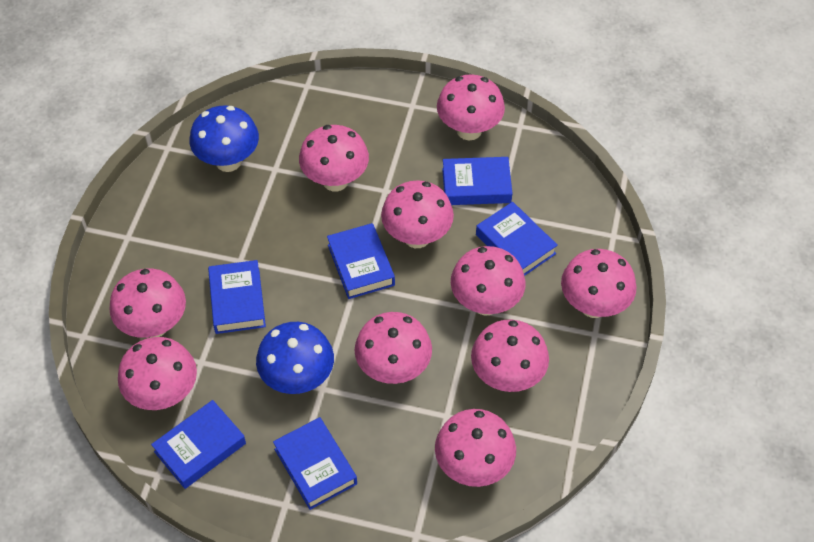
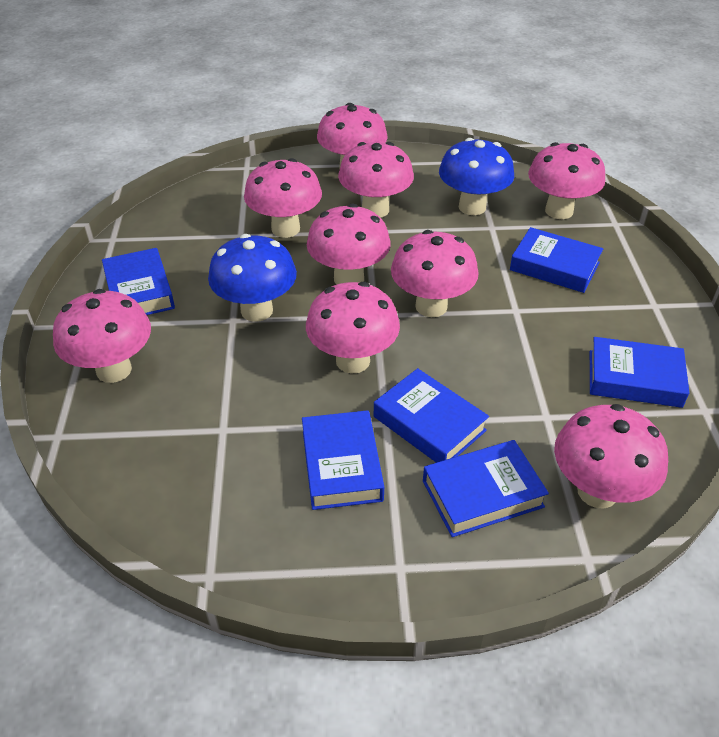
pink mushroom: [109,269,186,338] [118,337,197,410] [299,125,369,191] [355,312,432,384] [381,180,454,248] [435,409,516,487] [437,74,505,140] [451,246,526,316] [471,320,549,392] [561,249,637,318] = 10 -> [53,289,151,383] [244,158,322,238] [306,282,400,374] [307,204,391,285] [317,103,388,166] [338,142,414,218] [391,230,479,317] [528,142,605,219] [554,404,668,509] = 9

